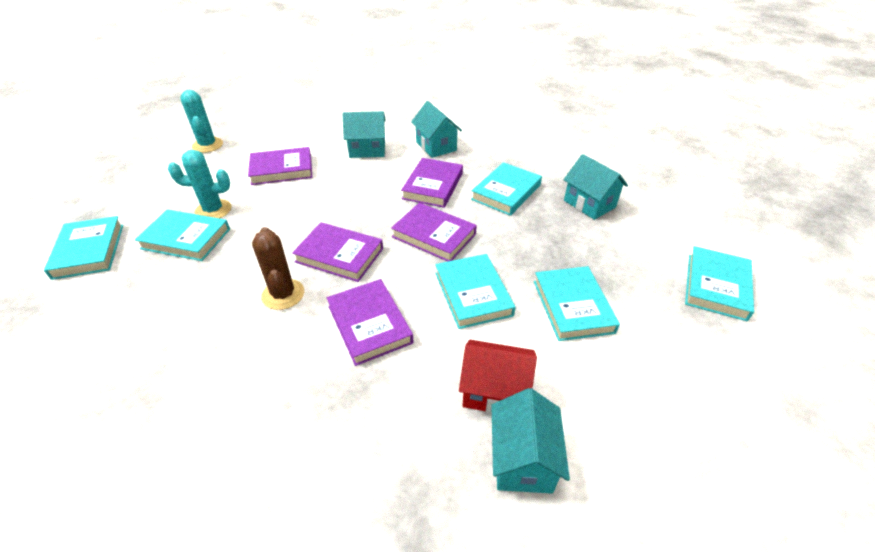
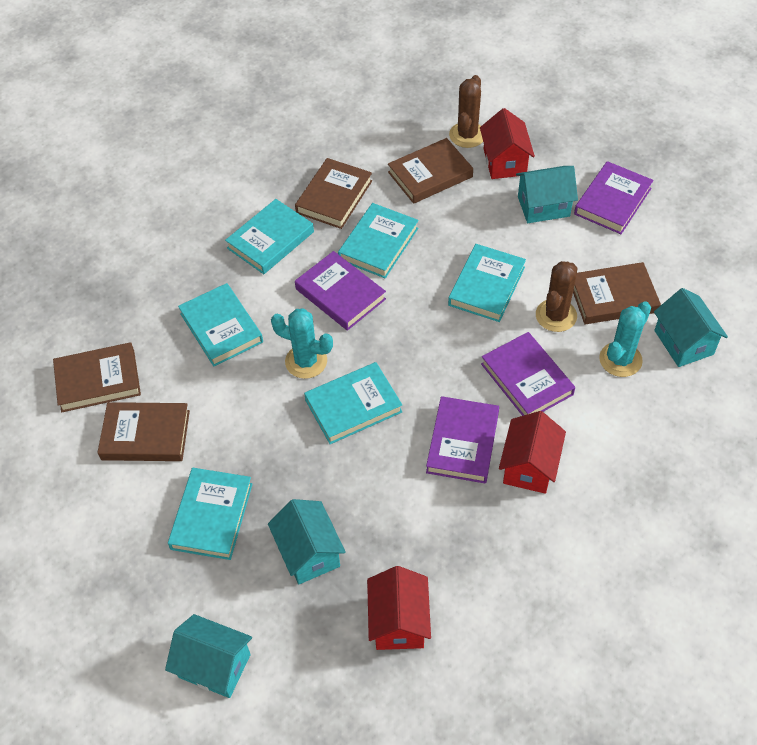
brown book: none = 0 -> [53,342,141,412] [97,402,190,461] [295,158,372,229] [388,138,473,204] [573,262,661,324] = 5
brown cactus: [252,227,304,310] = 1 -> [449,75,483,148] [536,261,577,332] = 2
purple book: [248,147,313,185] [292,222,383,282] [326,279,413,366] [391,203,477,261] [401,158,463,208] = 5 -> [295,251,386,331] [426,396,499,484] [481,332,575,416] [574,161,654,234] = 4
red house: [459,340,537,414] = 1 -> [367,566,431,650] [480,108,535,179] [499,411,566,494] = 3

